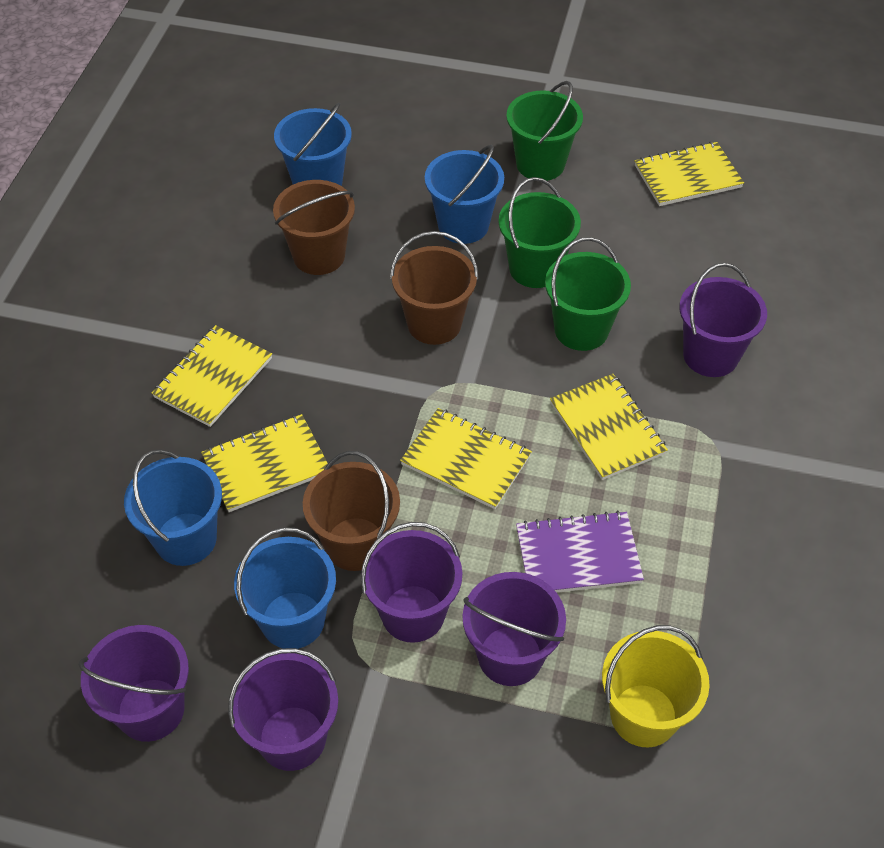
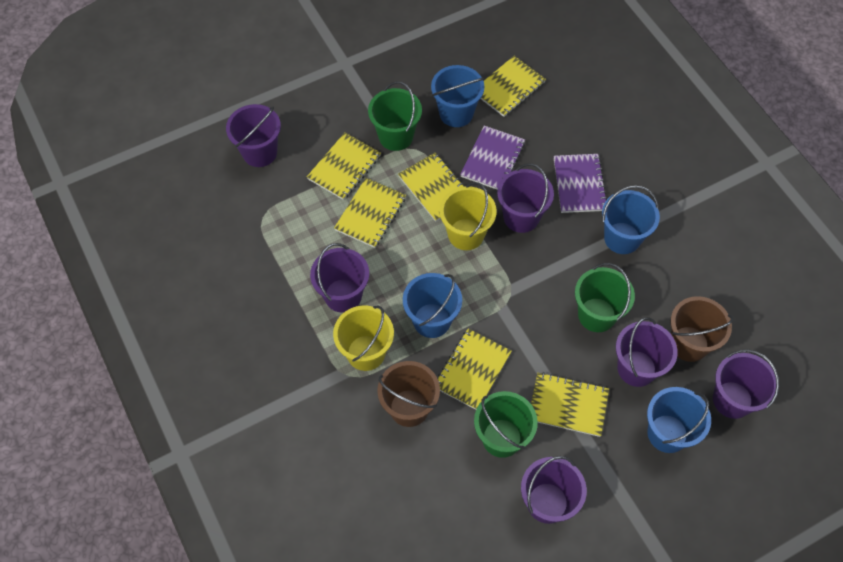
brown bucket: [273,180,355,275] [303,451,400,571] [390,231,479,345] = 3 -> [377,361,440,427] [671,296,734,362] = 2
purple bucket: [78,625,189,742] [228,648,338,771] [361,522,462,643] [463,572,566,686] [679,263,767,377] = 5 -> [226,104,281,167] [310,243,369,313] [497,163,554,233] [521,456,587,524] [616,317,678,387] [713,349,779,419] = 6
purple notebook: [516,510,644,592] = 1 -> [460,126,525,190] [554,154,607,213] = 2
yellow bucket: [602,625,710,747] = 1 -> [333,305,394,371] [440,182,497,250] = 2
yellow notebook: [152,325,272,427] [201,414,328,512] [400,408,532,509] [550,374,668,480] [635,142,744,206] = 5 -> [307,133,381,200] [334,178,406,248] [398,153,464,222] [438,329,512,410] [481,56,546,117] [531,372,609,437] = 6

